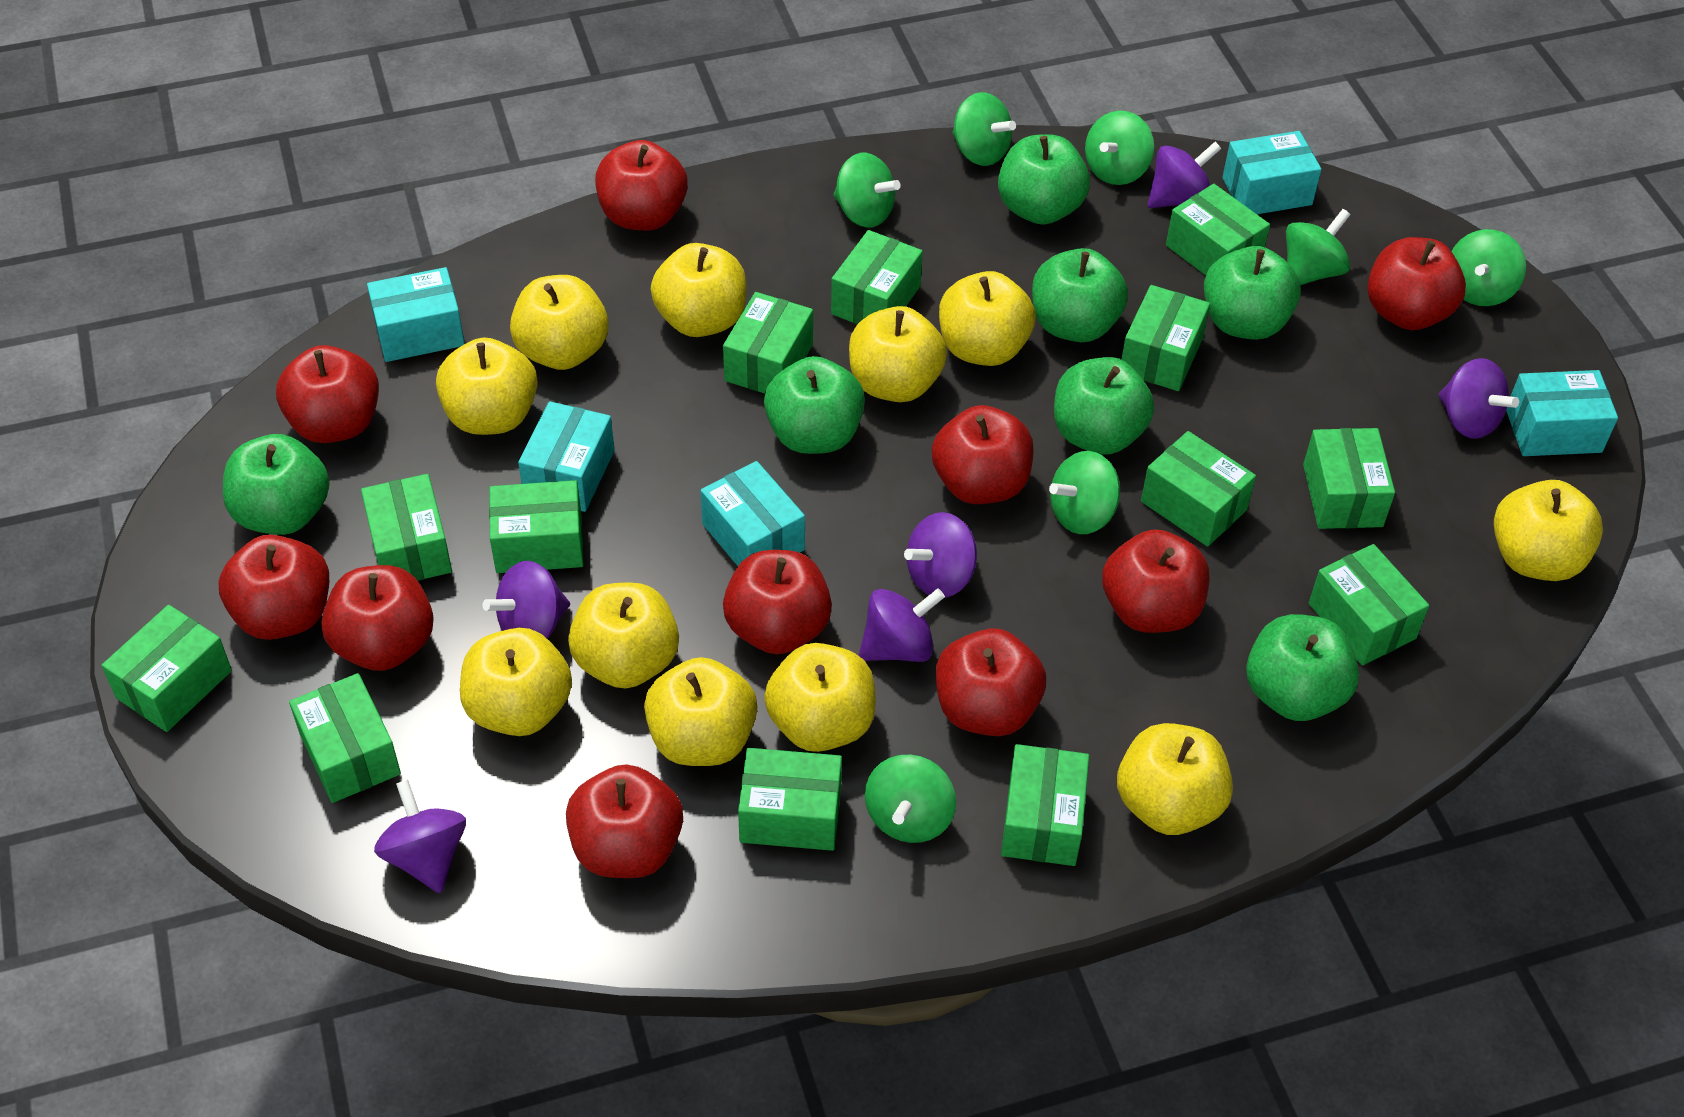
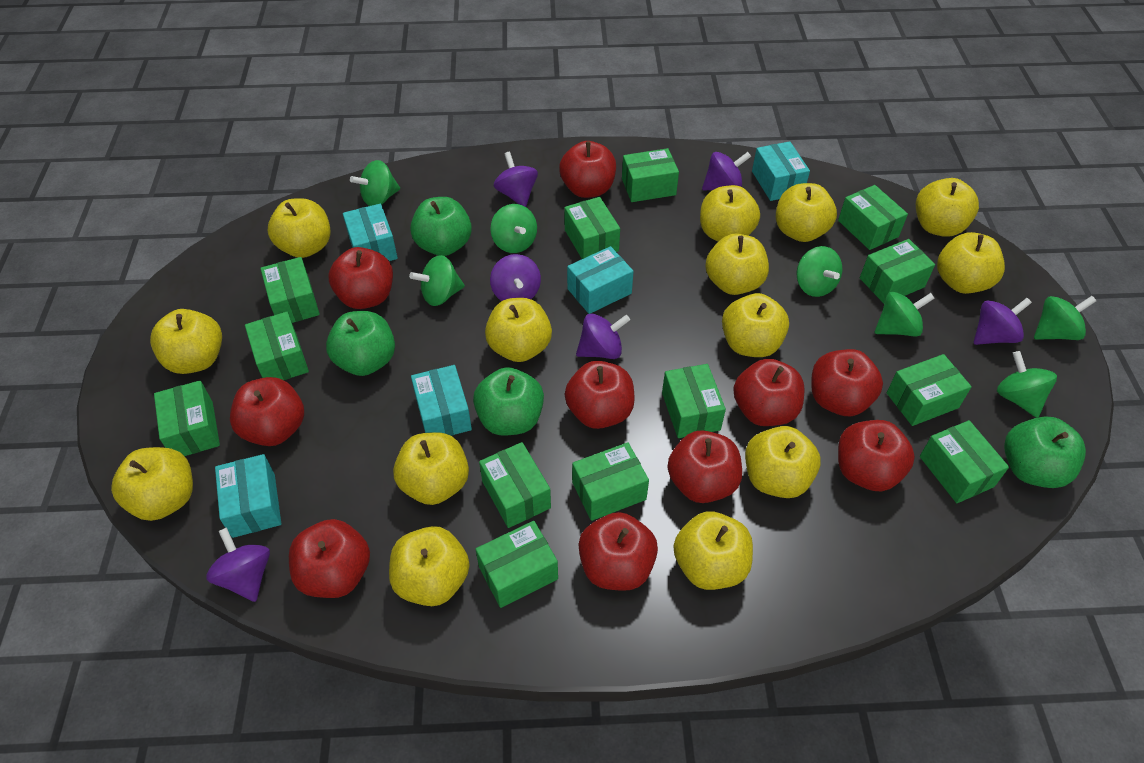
green apple: [223,434,329,535] [764,356,865,454] [998,134,1090,225] [1032,248,1128,342] [1054,357,1154,454] [1204,246,1301,340] [1246,614,1359,721] = 7 -> [326,311,395,376] [410,197,472,256] [473,367,544,436] [1004,416,1086,488] = 4
yellow apple: [436,337,538,435] [460,628,572,736] [510,275,609,370] [568,583,679,689] [644,657,757,766] [651,243,746,337] [764,643,876,752] [849,306,947,402] [939,271,1036,366] [1117,723,1233,835] [1494,480,1603,581] = 11 -> [111,447,193,521] [150,309,222,374] [268,198,331,258] [389,526,470,606] [393,432,469,505] [485,298,552,362] [674,511,753,590] [700,185,760,241] [705,233,769,295] [722,293,789,357] [745,426,821,498] [776,183,837,242] [916,178,979,237] [937,232,1005,294] = 14

